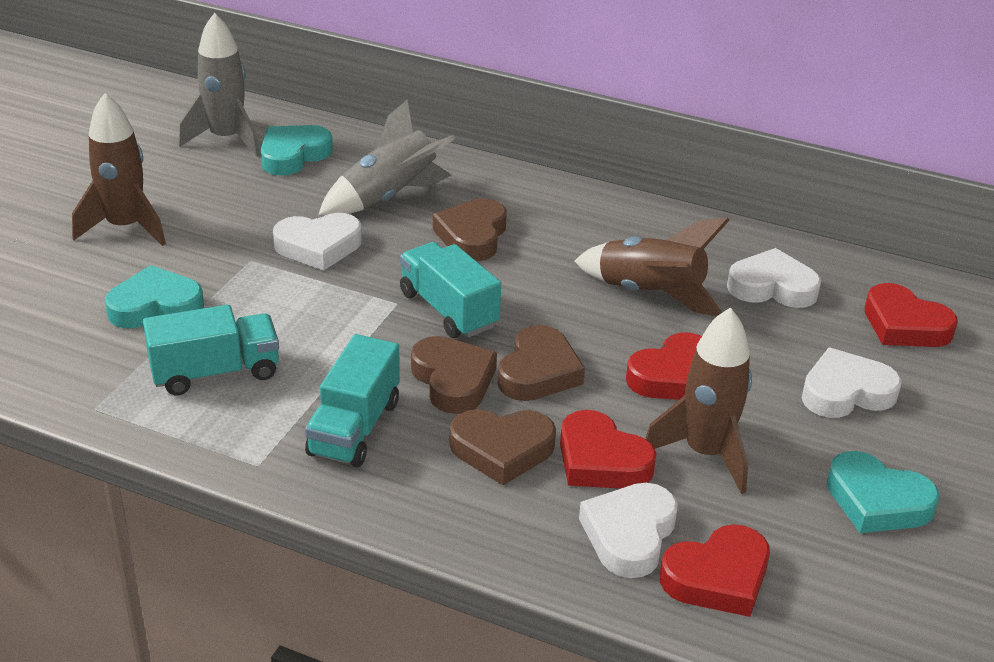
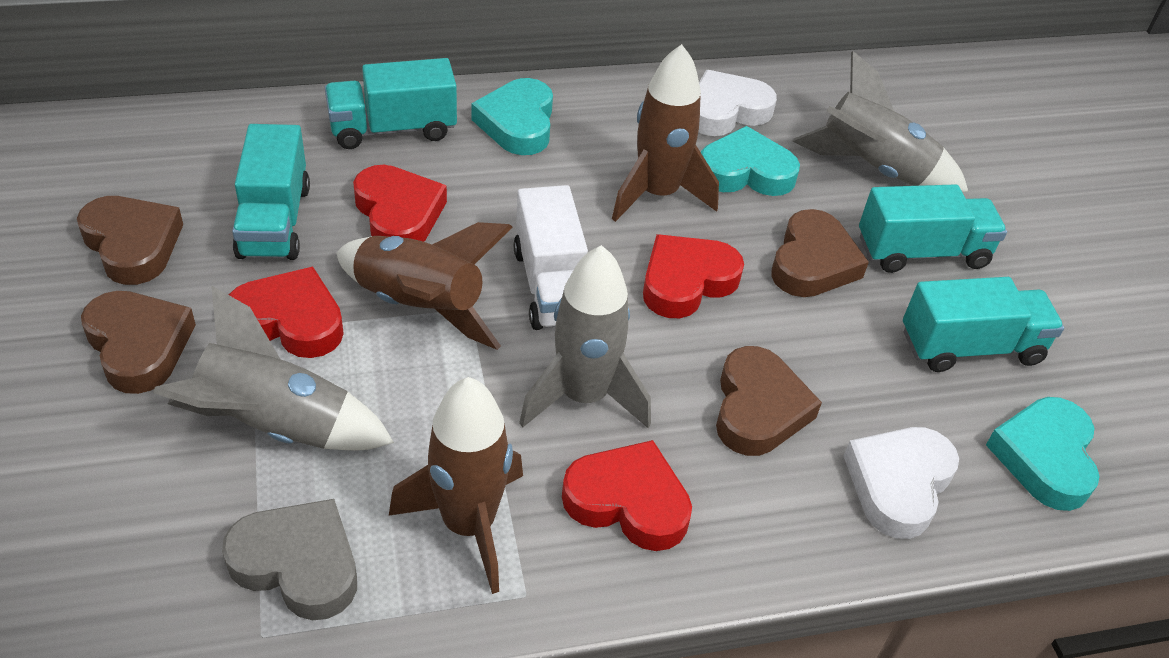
grey heart: none = 0 -> [222,499,357,620] = 1
grey rocket: [179,13,260,157] [318,99,455,216] = 2 -> [153,286,394,450] [519,245,651,428] [793,51,969,192] = 3
turquoise truck: [143,305,279,395] [305,334,400,467] [400,242,501,338] = 3 -> [232,124,310,260] [325,58,457,149] [859,184,1007,273] [903,277,1064,372] = 4
white heart: [273,213,362,270] [579,483,678,578] [727,248,821,308] [802,348,902,418] = 4 -> [698,70,777,136] [844,427,959,539] = 2
white truck: none = 0 -> [514,185,588,330] = 1

